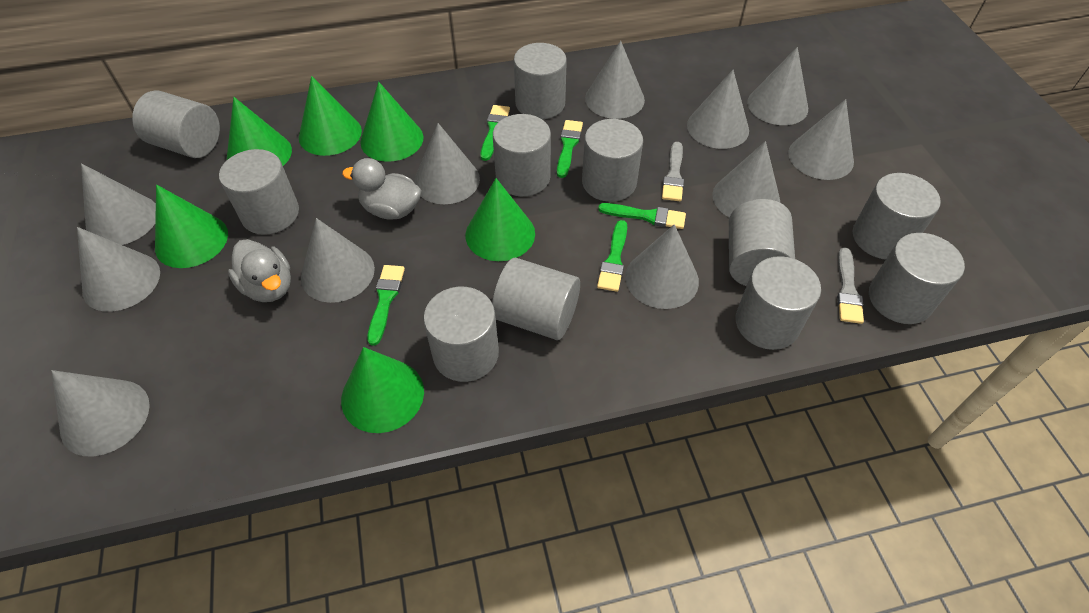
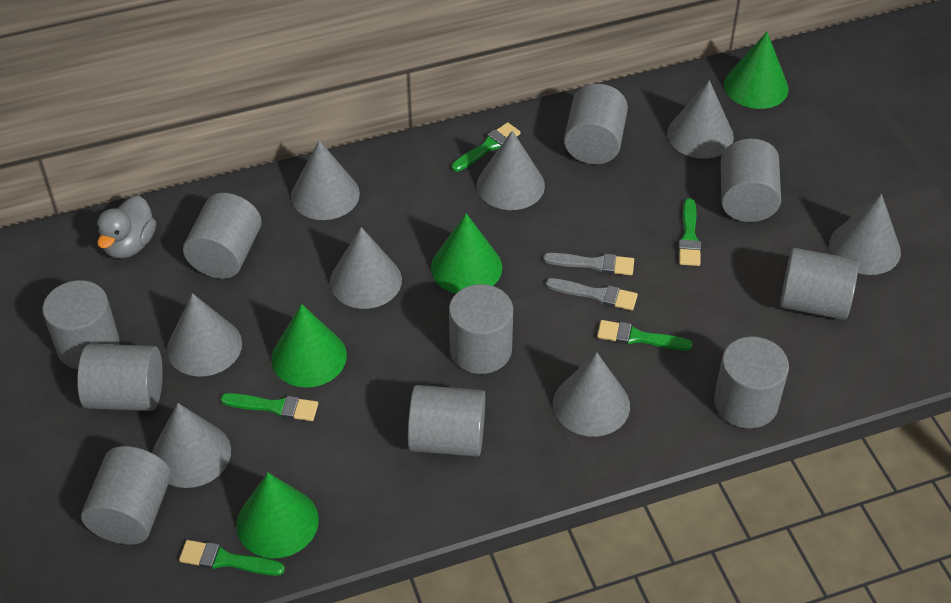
green cone: [155,185,228,268] [227,97,292,166] [299,76,362,156] [341,347,424,433] [360,82,423,162] [465,178,535,261] = 6 -> [236,473,319,558] [271,304,347,388] [431,213,502,294] [724,32,789,109] = 4
grey cone: [51,370,150,456] [77,227,160,312] [81,163,156,245] [301,218,375,303] [414,123,480,204] [585,41,645,119] [625,224,699,309] [687,70,749,149] [712,141,780,218] [747,47,808,125] [788,99,854,180] = 11 -> [152,403,231,488] [167,293,242,376] [291,140,360,220] [330,227,402,309] [477,131,545,210] [553,353,630,437] [667,80,734,159] [829,194,901,275] = 8
grey cylinder: [132,90,220,158] [219,149,299,235] [423,287,499,382] [492,258,580,340] [493,114,551,196] [514,43,567,119] [582,119,643,202] [729,199,795,286] [736,256,821,350] [853,173,941,260] [869,233,965,324] = 11 -> [43,280,119,369] [77,344,163,411] [81,446,171,545] [183,193,262,279] [408,385,485,457] [449,284,513,374] [564,84,628,164] [714,336,789,429] [721,139,781,222] [780,248,859,320] = 10
grey duck: [228,239,291,302] [342,158,421,220] = 2 -> [96,195,156,258] = 1

